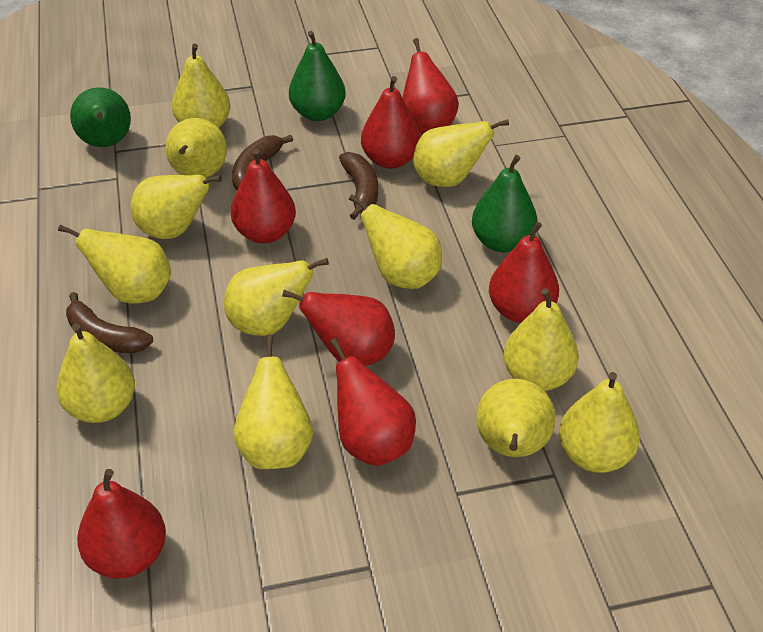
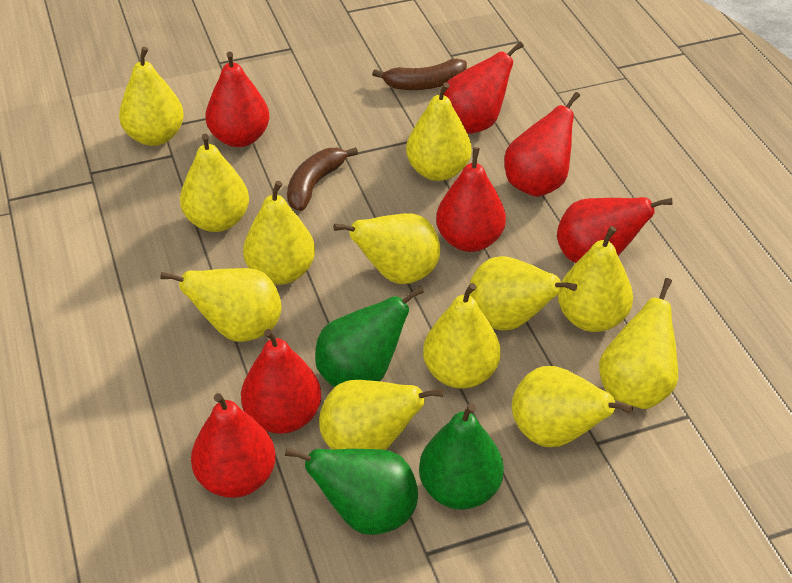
brown banana: [66,292,153,354] [232,135,293,190] [339,152,378,220] = 3 -> [287,147,358,211] [372,59,467,90] = 2

